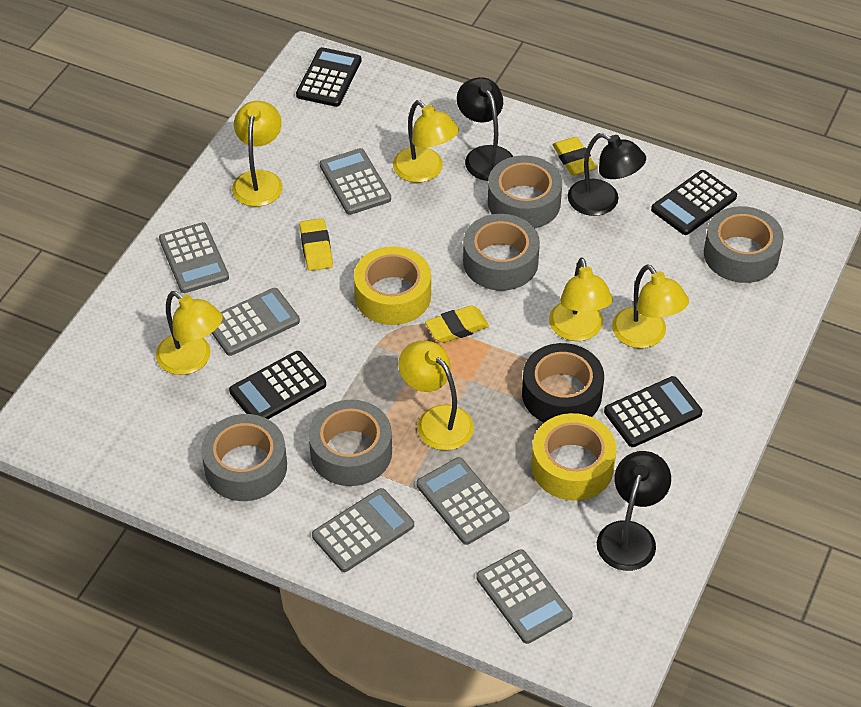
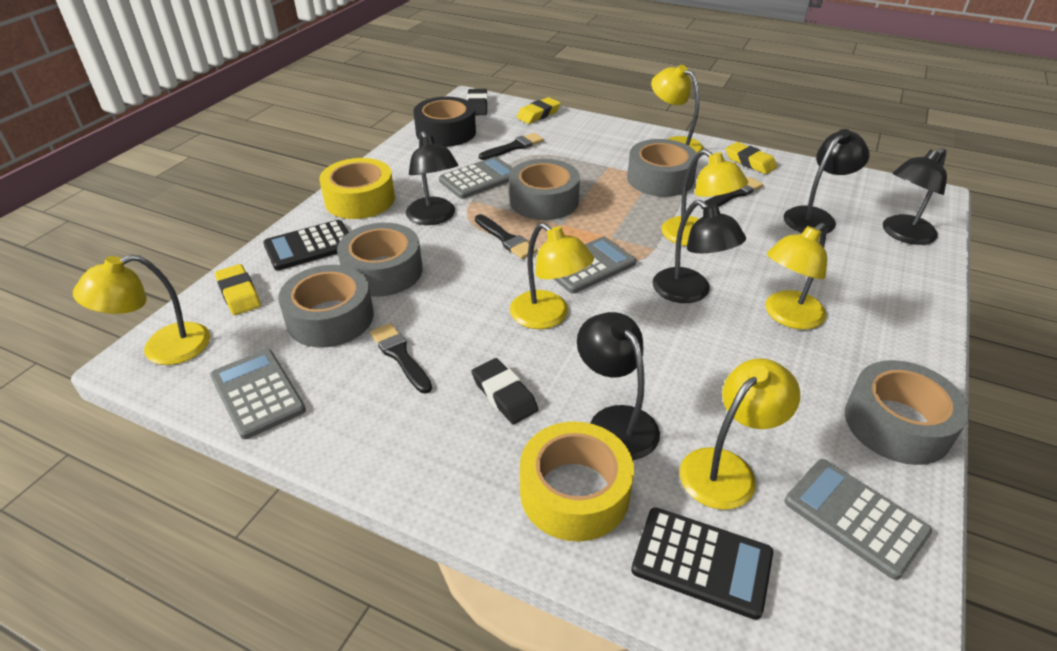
black brush: none = 0 -> [370,323,432,393] [475,214,537,259] [479,133,544,160] [701,177,763,209] = 4
black calculator: [229,351,326,419] [296,47,362,107] [604,376,702,447] [651,170,737,235] = 4 -> [263,220,349,270] [631,507,773,620] = 2
black eraser: none = 0 -> [467,89,488,115] [471,358,538,424] = 2
black lamp: [457,77,513,181] [568,133,646,216] [597,451,671,571] = 3 -> [406,131,458,225] [577,312,660,460] [653,200,746,303] [784,129,870,234] [883,148,947,245] = 5
grey calculator: [159,222,229,293] [212,288,300,356] [312,488,414,572] [320,148,391,215] [417,457,510,545] [476,549,573,644] = 6 -> [210,349,306,439] [439,156,513,199] [554,236,636,294] [784,459,932,580] = 4

